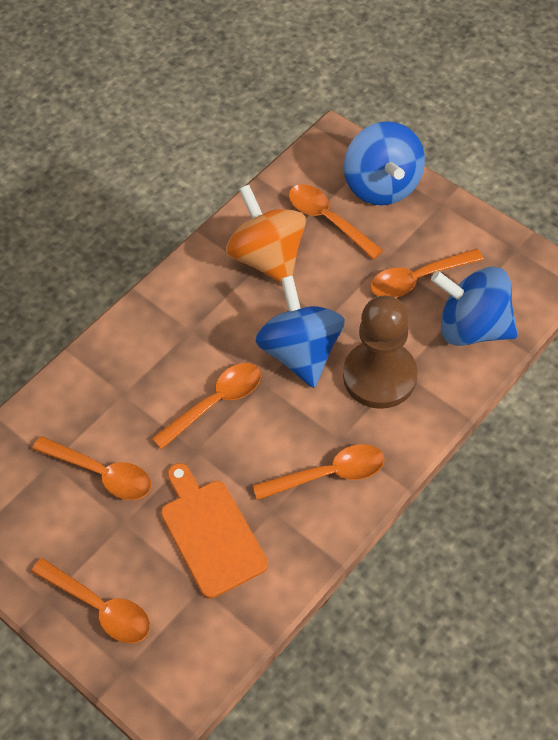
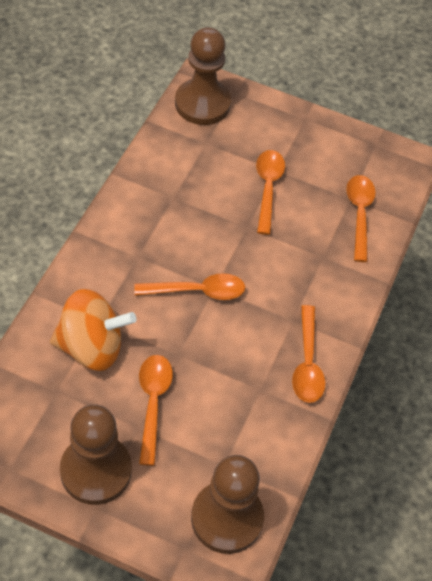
blue spinning top: [255,275,345,388] [344,121,425,206] [431,267,518,346] = 3 -> none = 0
brown pawn: [343,296,418,409] = 1 -> [60,404,132,505] [175,27,231,125] [191,455,264,554] = 3
orange cutting board: [161,463,268,599] = 1 -> none = 0
orange spoon: [31,558,150,643] [32,436,151,500] [152,363,261,450] [253,444,385,500] [288,184,383,260] [370,248,484,298] = 6 -> [134,273,245,300] [139,355,173,466] [256,150,285,235] [292,305,326,403] [346,175,376,262] = 5

